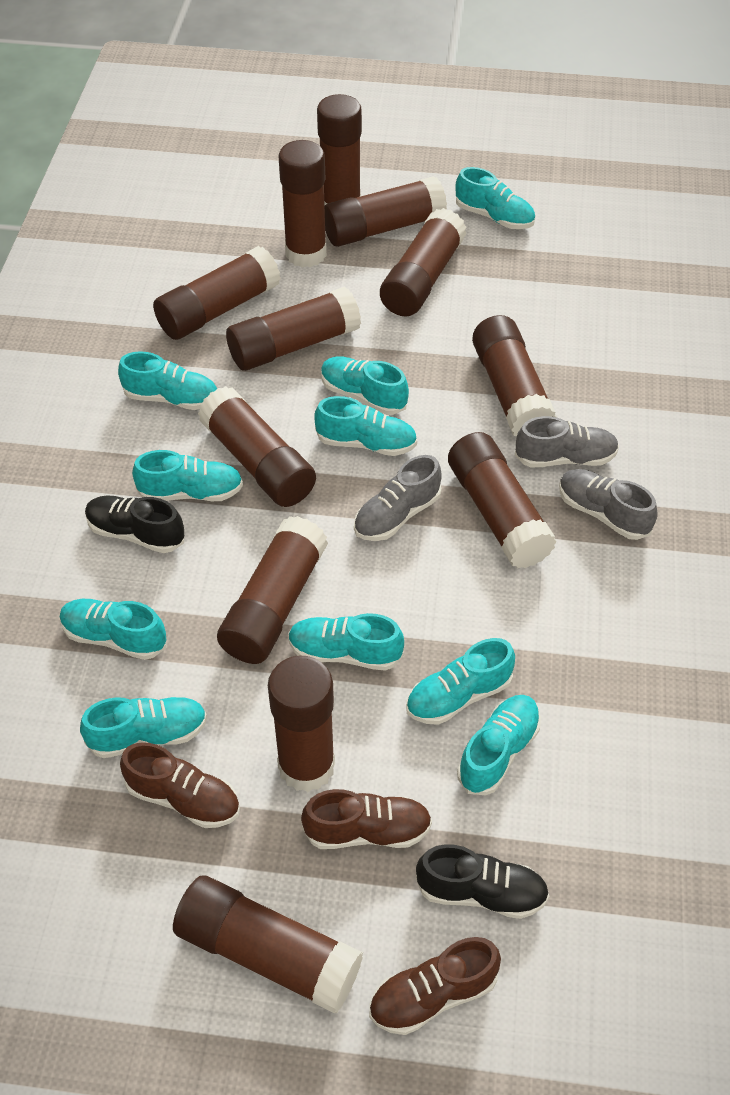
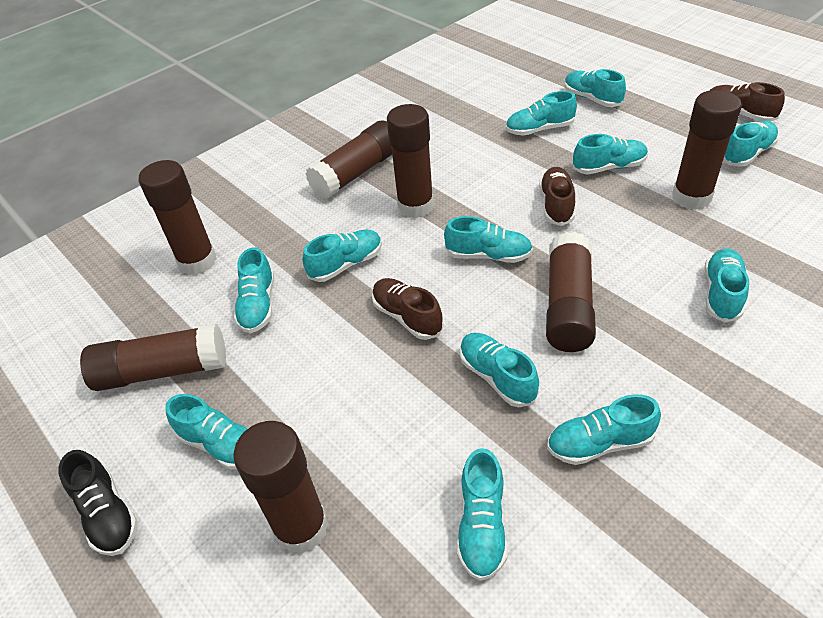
black shoe: [85,496,184,553] [416,844,549,919] = 2 -> [58,450,138,556] = 1
brown glue stick: [153,246,281,340] [173,876,363,1014] [198,386,316,507] [217,516,328,664] [226,287,361,371] [268,656,335,792] [278,140,327,268] [317,94,362,206] [325,176,447,247] [380,208,466,316] [448,432,557,568] [472,315,557,436] = 12 -> [80,324,226,391] [139,160,217,275] [233,421,329,554] [305,121,392,199] [387,104,434,218] [546,232,596,352] [672,90,742,210] = 7
grey shoe: [354,455,442,541] [515,416,619,467] [559,469,658,540] = 3 -> none = 0
turquoise shoe: [60,599,166,660] [80,697,207,758] [118,351,217,410] [132,450,243,501] [288,613,404,671] [314,396,417,456] [321,356,409,415] [406,638,515,725] [456,167,535,229] [457,695,541,795] = 10 -> [165,394,248,470] [234,247,274,333] [303,229,382,282] [444,216,533,263] [457,448,508,581] [460,333,539,407] [506,91,577,135] [547,394,661,465] [565,69,626,107] [573,134,648,174] [704,248,749,323] [723,121,779,167] = 12

